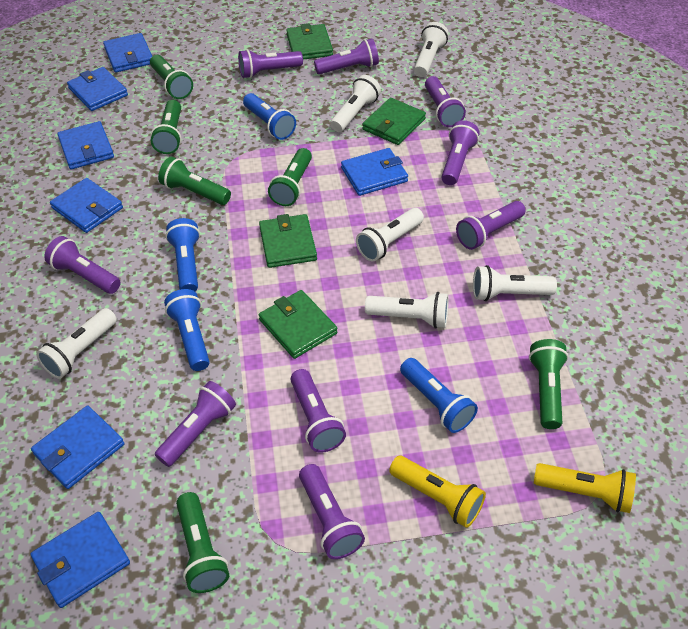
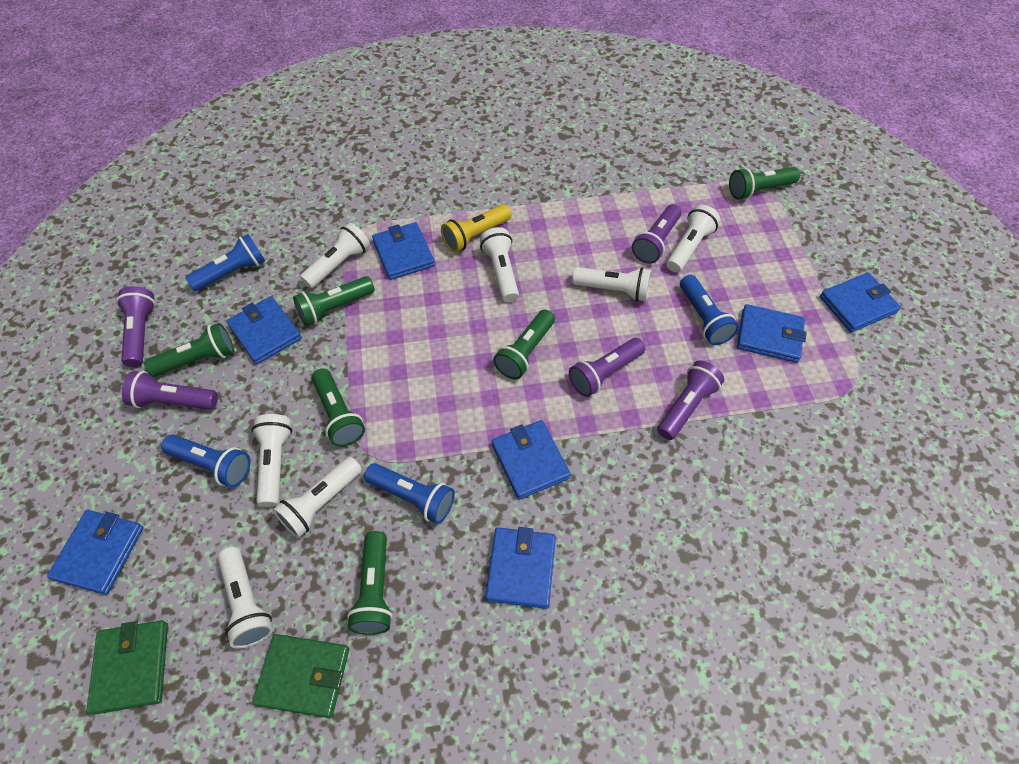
green wallet: [259,214,317,268] [259,290,338,359] [286,23,333,60] [362,98,426,145] = 4 -> [86,620,168,715] [253,634,349,718] = 2
purple flashlight: [44,236,121,294] [155,381,236,467] [238,49,303,78] [291,369,346,453] [299,464,365,559] [314,38,379,74] [425,76,466,127] [441,120,480,185] [456,201,526,250] = 9 -> [116,286,155,367] [122,371,218,410] [569,338,645,397] [631,204,682,264] [657,361,725,440] = 5
white flashlight: [36,308,117,379] [330,75,381,132] [356,208,424,261] [365,292,449,329] [414,22,449,77] [473,265,557,301] = 6 -> [217,547,273,649] [251,414,292,507] [273,457,362,538] [300,223,370,288] [480,227,519,302] [572,267,651,301] [667,205,720,272] = 7
yellow flashlight: [389,456,486,528] [534,463,636,513] = 2 -> [441,204,511,253] = 1

